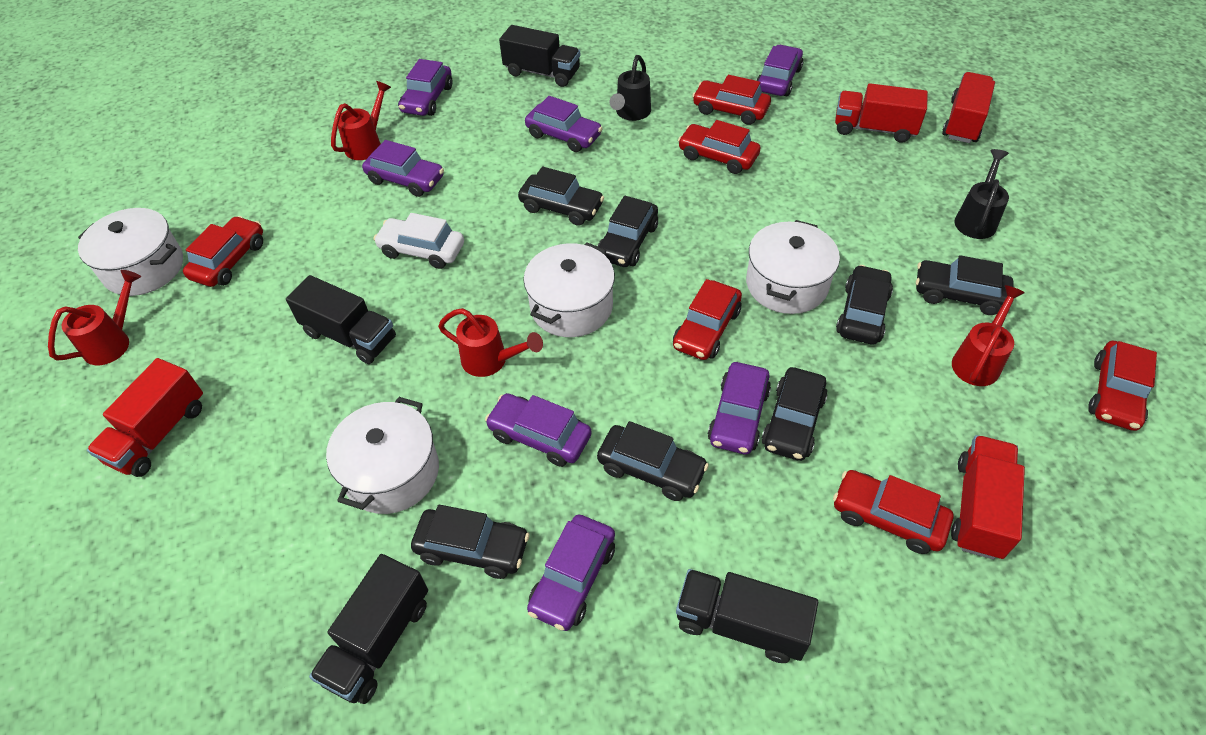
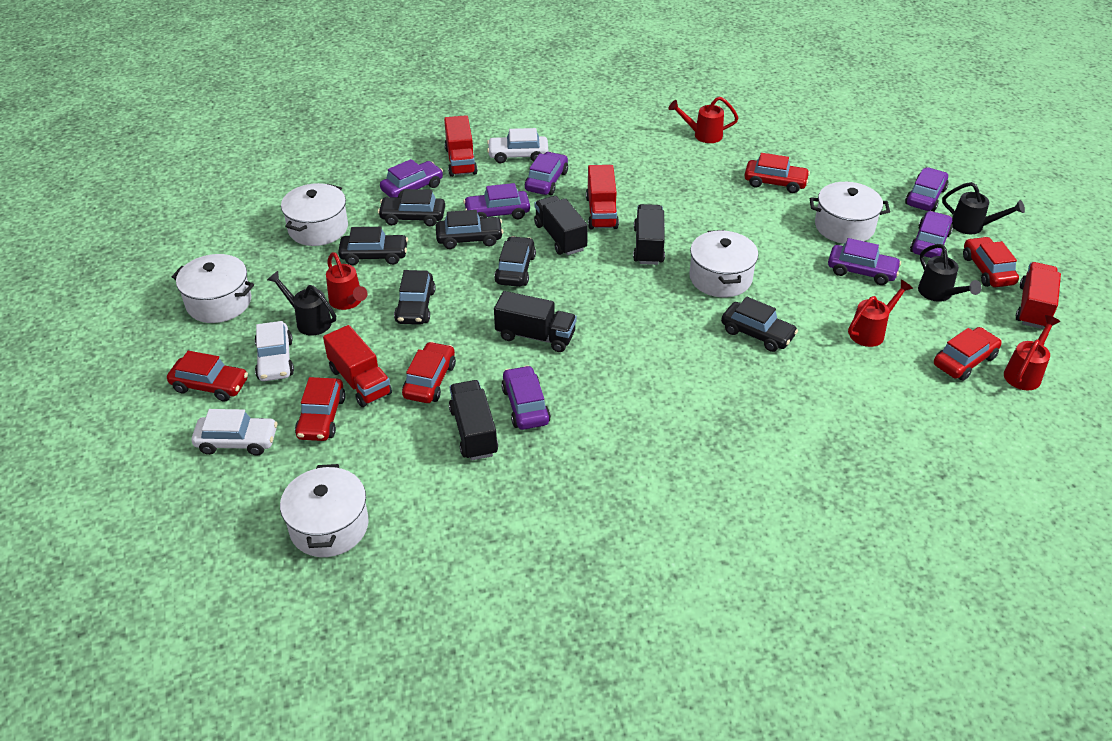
black car: [411,505,530,579] [518,167,604,226] [597,421,709,501] [598,196,658,267] [762,367,828,461] [836,265,893,345] [916,255,1014,315] = 7 -> [338,227,408,265] [378,189,445,227] [394,270,435,325] [436,210,503,249] [494,236,536,287] [721,297,798,352] = 6
black watering can: [609,55,651,121] [955,149,1009,239] = 2 -> [267,271,336,336] [918,244,982,302] [942,182,1025,234] = 3
white car: [373,213,464,269] = 1 -> [192,409,277,456] [255,321,294,381] [487,128,548,163] = 3
white pot: [78,208,183,296] [326,397,439,514] [524,243,615,337] [746,220,840,314] = 4 -> [172,254,254,323] [280,464,369,557] [281,183,348,246] [689,230,758,297] [810,182,890,244] = 5

